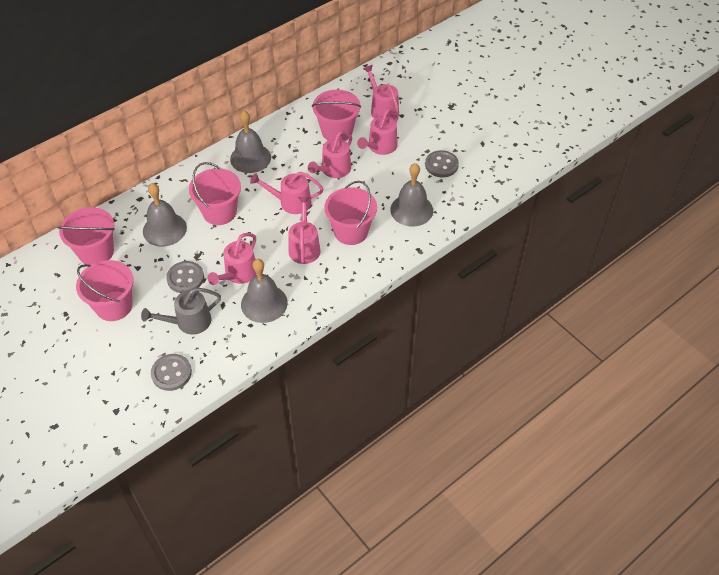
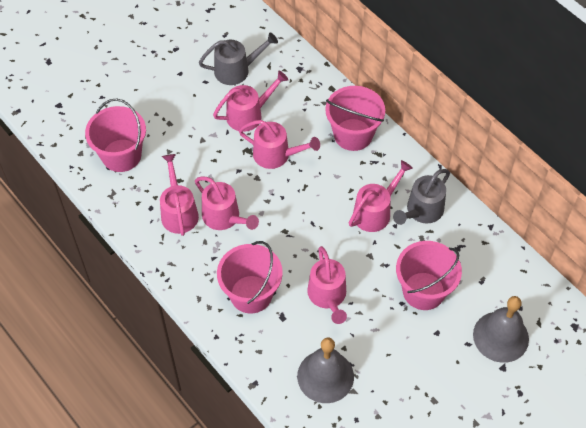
grey bell: [143,183,187,247] [230,111,271,173] [241,259,288,323] [390,163,433,227] = 4 -> [297,337,354,403] [473,296,529,363] = 2
grey button: [151,354,192,391] [166,261,204,293] [425,150,459,178] = 3 -> none = 0
grey watering can: [141,288,221,335] = 1 -> [199,32,278,85] [393,169,450,225] = 2
pink bucket: [58,207,115,265] [76,260,134,321] [189,162,241,225] [312,89,361,141] [324,181,377,245] = 5 -> [85,99,146,172] [217,241,283,314] [325,86,385,151] [396,241,462,310] = 4

